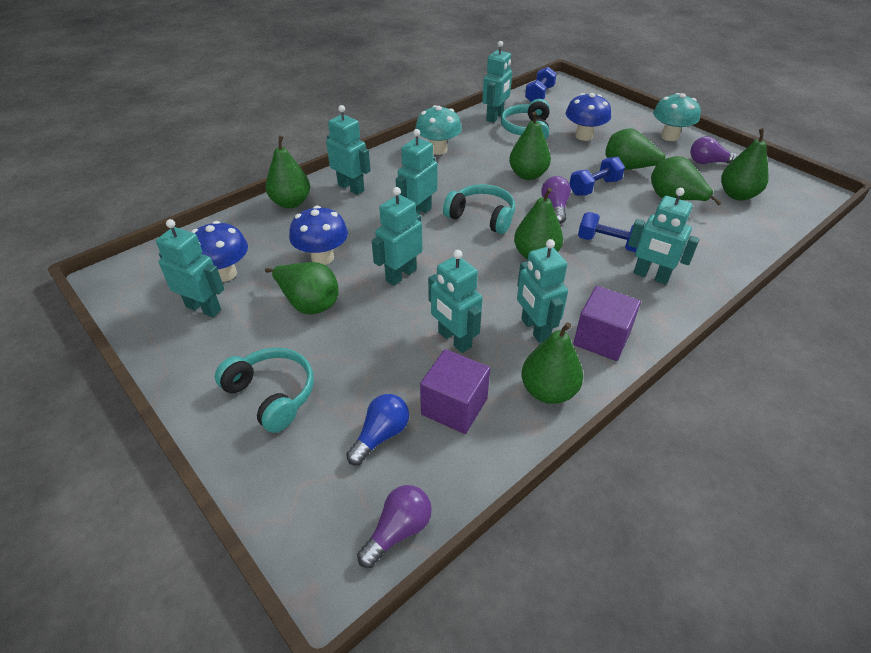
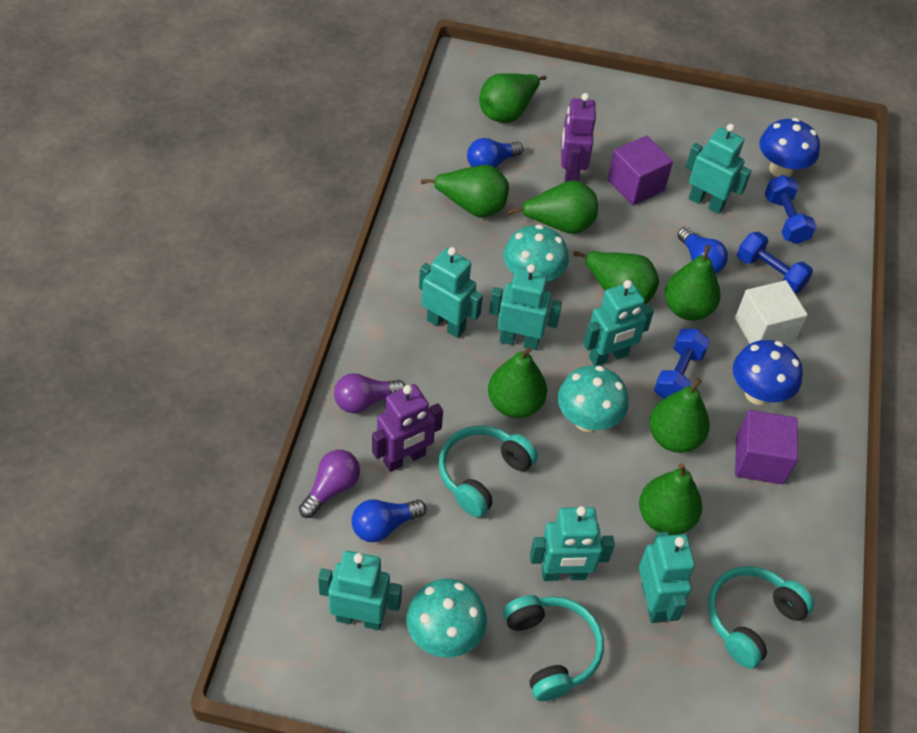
blue light bulb: [346,394,409,465] = 1 -> [352,499,426,542] [467,138,523,168] [677,227,728,274] = 3
blue mushroom: [191,221,248,282] [289,206,348,265] [566,93,611,141] = 3 -> [733,340,803,405] [759,118,820,177] = 2
purple light bulb: [357,485,432,568] [541,176,571,224] [690,136,739,164] = 3 -> [299,450,360,518] [334,373,405,413] = 2
purple robot: none = 0 -> [372,384,443,472] [561,93,596,182] = 2
turquoise mushroom: [415,105,462,155] [653,93,701,141] = 2 -> [406,579,487,657] [504,224,569,282] [558,366,628,432] = 3
turquoise robot: [156,219,224,317] [326,105,371,195] [372,187,423,286] [396,129,437,214] [428,250,483,353] [482,41,512,123] [517,239,568,343] [628,188,700,285] = 8 -> [318,551,402,630] [419,247,483,338] [489,264,562,350] [530,506,615,581] [583,280,654,366] [639,531,695,623] [686,124,751,214] = 7
white cube: none = 0 -> [735,280,808,345] = 1

